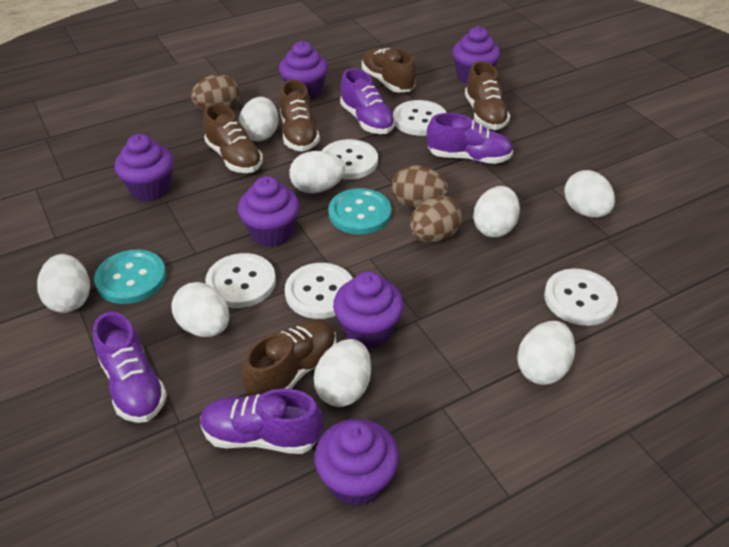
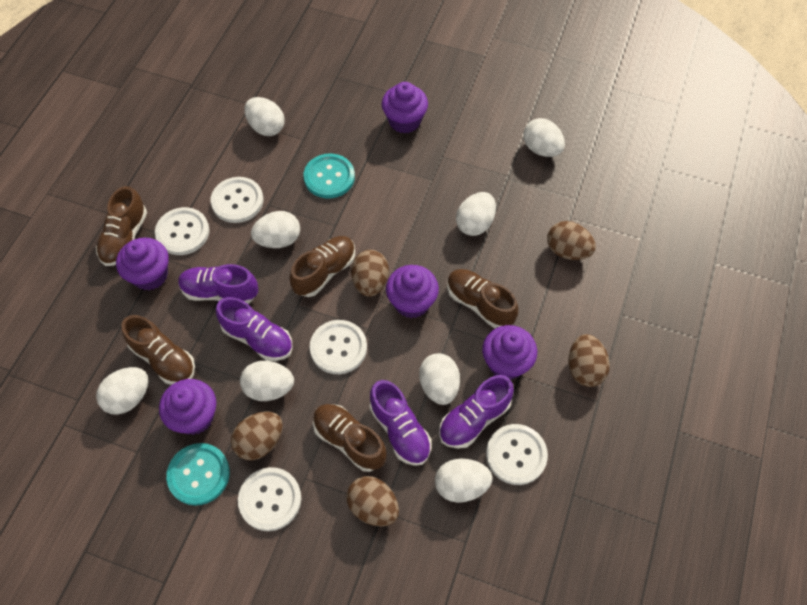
brown egg: [191,74,240,110] [392,165,449,208] [410,195,462,243] = 3 -> [231,412,283,460] [346,476,399,527] [351,250,389,297] [547,221,596,260] [568,334,610,387] = 5
purple cupcake: [115,134,174,201] [238,176,300,247] [279,41,328,100] [315,419,399,507] [333,272,404,349] [452,26,500,83] = 6 -> [116,238,169,290] [159,379,216,435] [382,82,428,133] [386,265,439,318] [482,325,537,379] = 5

